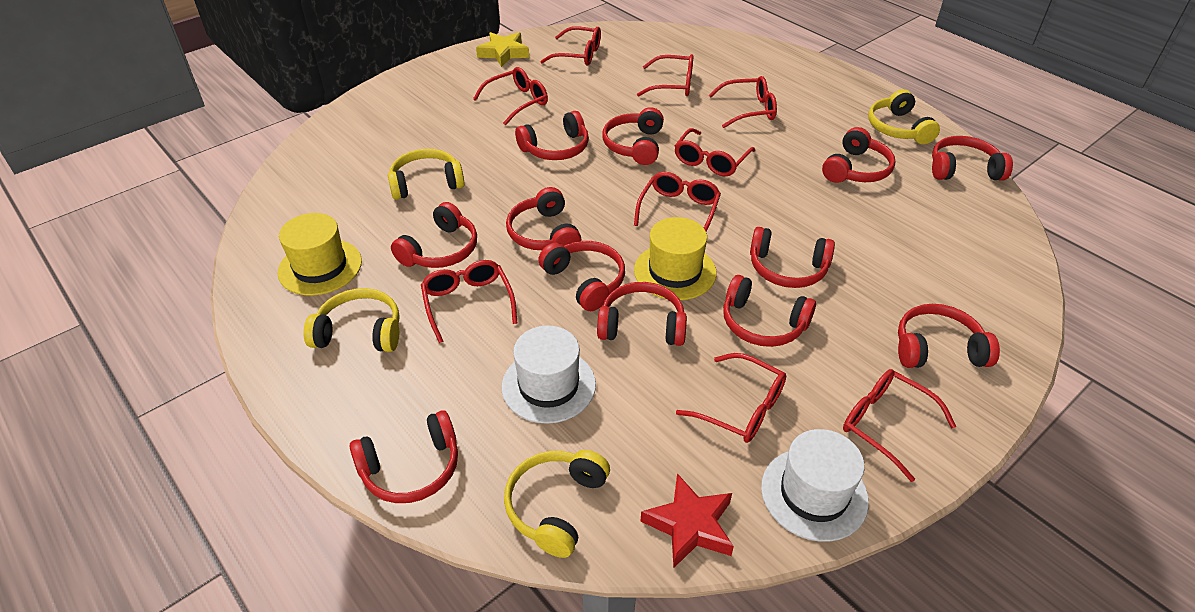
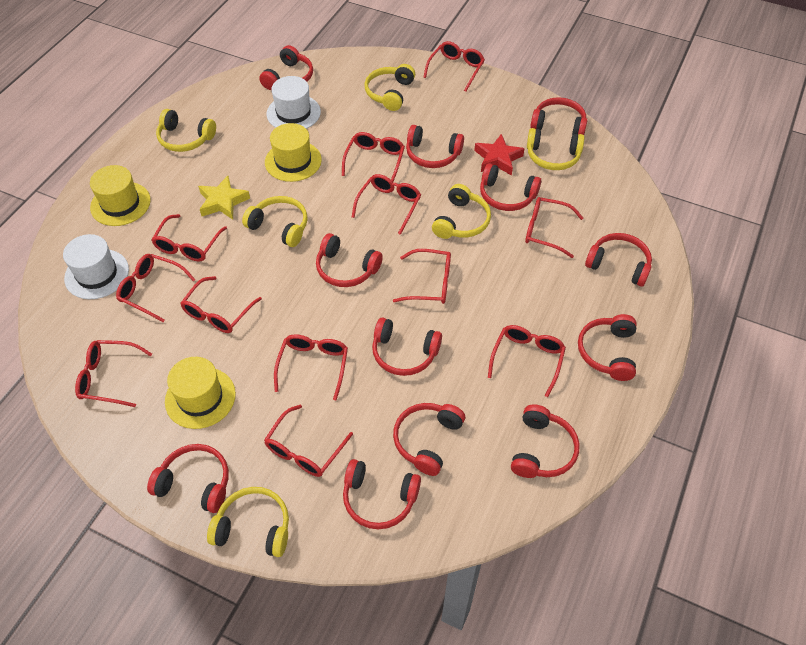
red glasses: [421,260,517,343] [473,67,548,125] [540,26,601,65] [634,172,721,232] [637,54,693,97] [675,128,755,176] [676,353,786,443] [709,76,777,128] [843,369,956,482] = 9 -> [75,340,152,407] [116,254,196,322] [152,214,227,261] [180,276,262,333] [264,405,353,477] [274,334,348,400] [342,132,405,182] [352,174,421,235] [393,249,451,304] [423,41,485,92] [488,325,566,397] [525,197,583,258] = 12
yellow hat: [277,213,362,296] [634,217,716,300] = 2 -> [90,165,151,226] [165,357,236,429] [265,123,322,182] = 3
yellow headphones: [304,288,400,352] [388,149,464,200] [504,450,610,558] [868,89,940,144] = 4 -> [156,109,216,152] [207,487,289,557] [242,196,308,247] [364,64,415,111] [432,184,491,239] [527,128,584,170] = 6

